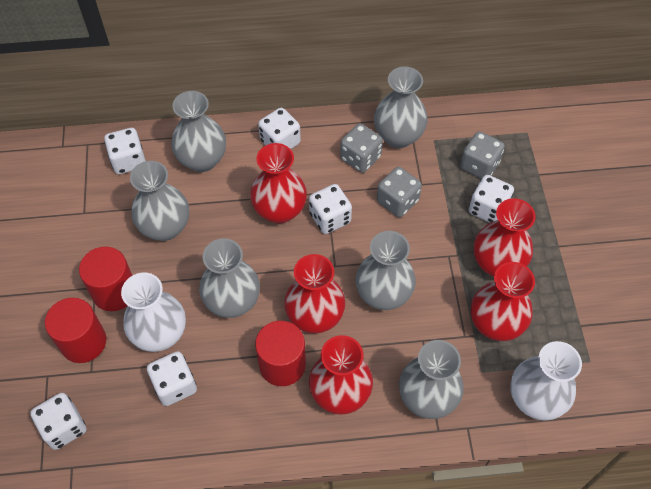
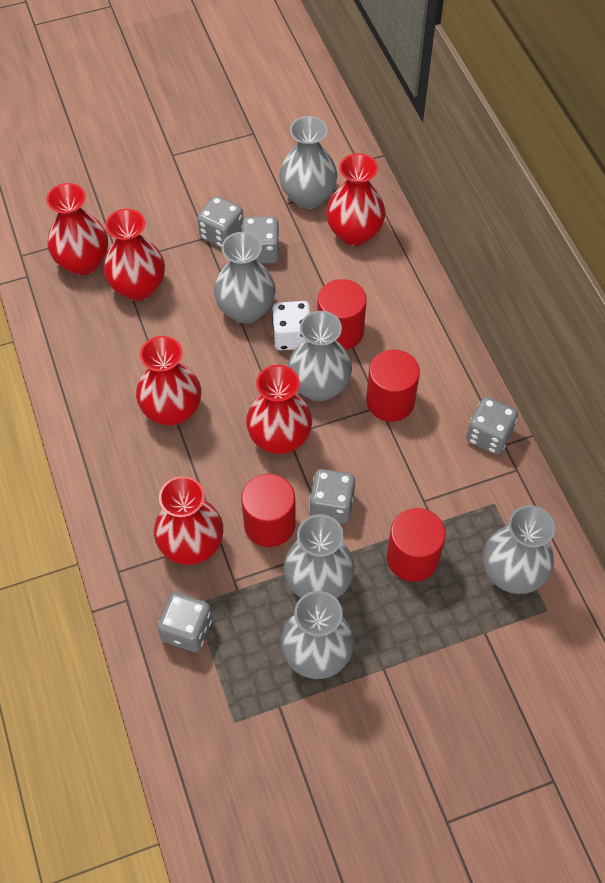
grey dice: [340,123,383,173] [377,167,422,217] [460,131,505,179] = 3 -> [157,593,212,652] [197,196,243,248] [242,217,279,263] [309,469,355,523] [466,397,518,454] = 5
red cylinder: [45,298,106,363] [79,247,133,311] [255,321,306,386] = 3 -> [241,474,296,547] [317,279,367,350] [366,350,420,422] [387,508,446,582] = 4
red vase: [250,143,307,224] [284,254,345,333] [309,335,373,415] [471,262,535,341] [474,198,536,277] = 5 -> [46,183,108,275] [104,209,165,301] [136,336,201,426] [154,476,223,565] [246,365,312,454] [326,153,385,246] = 6
white dice: [30,393,87,450] [104,128,146,174] [147,351,197,406] [258,108,301,149] [309,184,352,234] [469,175,514,223] = 6 -> [272,301,311,350] = 1
white vase: [121,273,186,352] [510,341,582,421] = 2 -> none = 0

